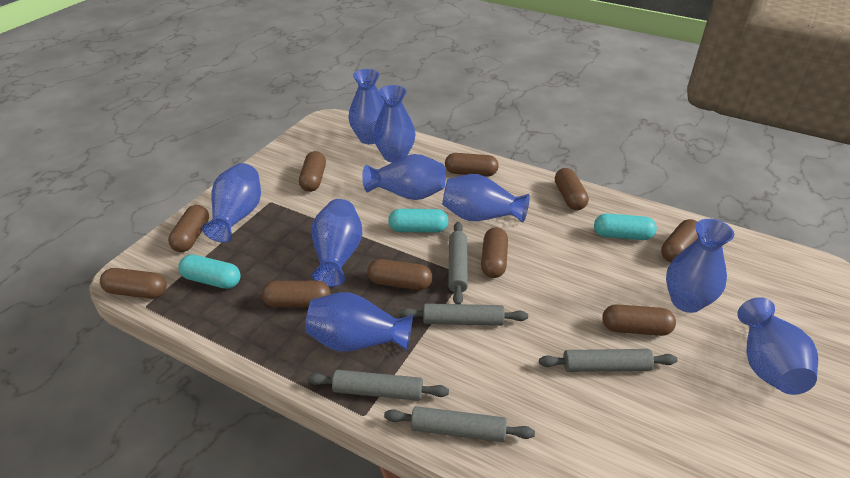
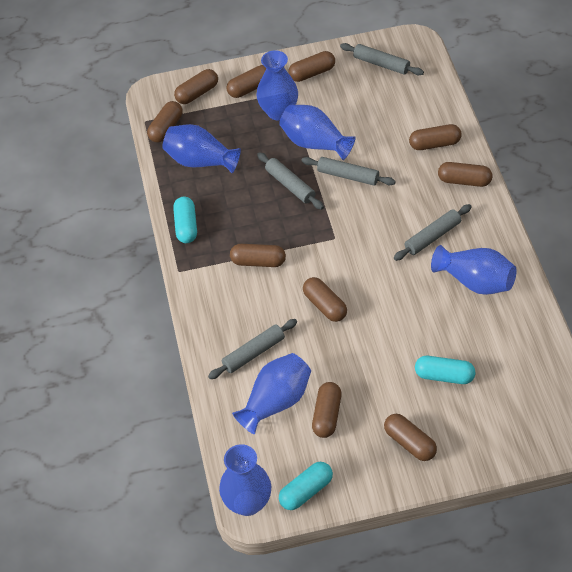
blue vase: [202,163,261,243] [305,292,413,351] [312,199,362,287] [349,69,384,144] [362,154,446,200] [373,85,416,163] [442,174,530,223] [666,219,734,313] [737,297,818,395] = 9 -> [163,124,241,173] [219,444,271,516] [232,353,311,434] [257,50,298,121] [279,104,356,160] [431,245,517,295] = 6

